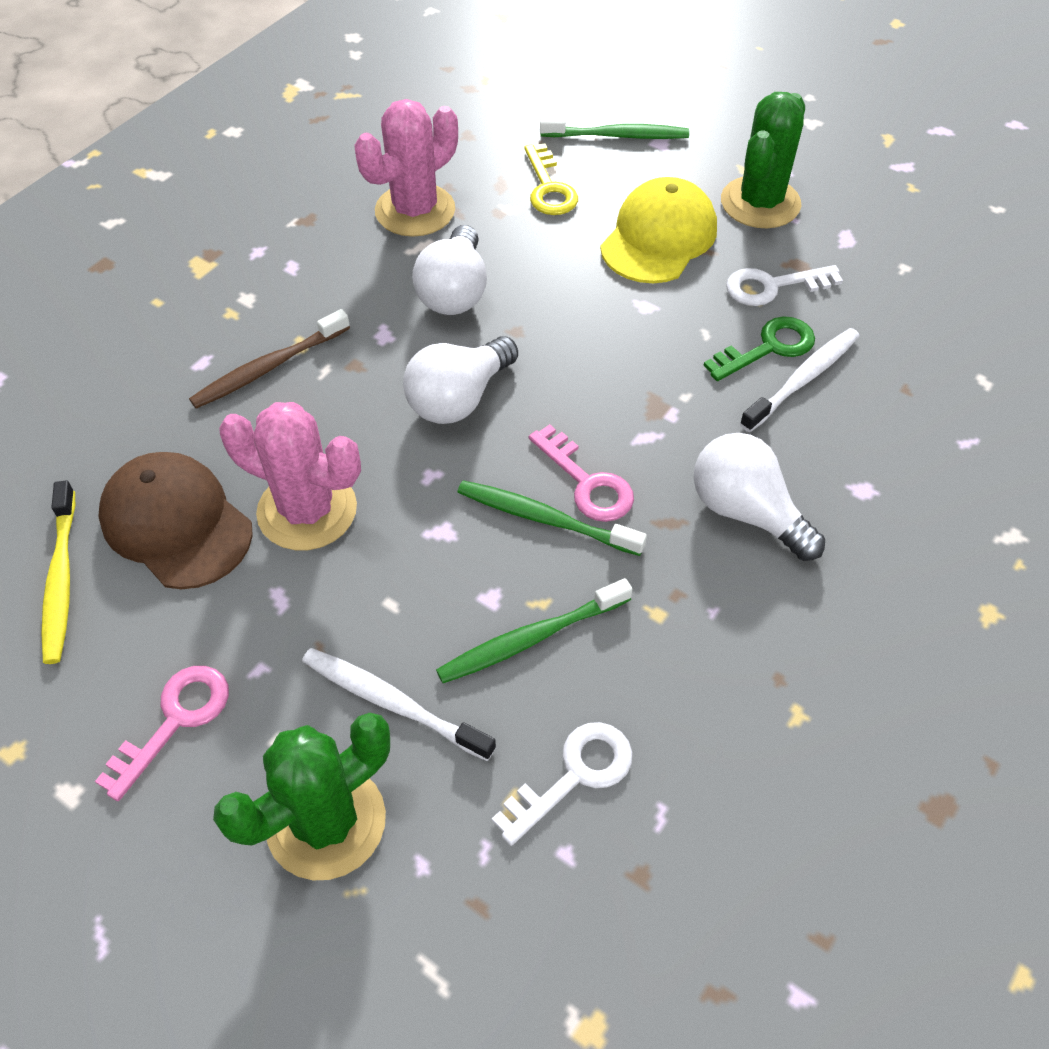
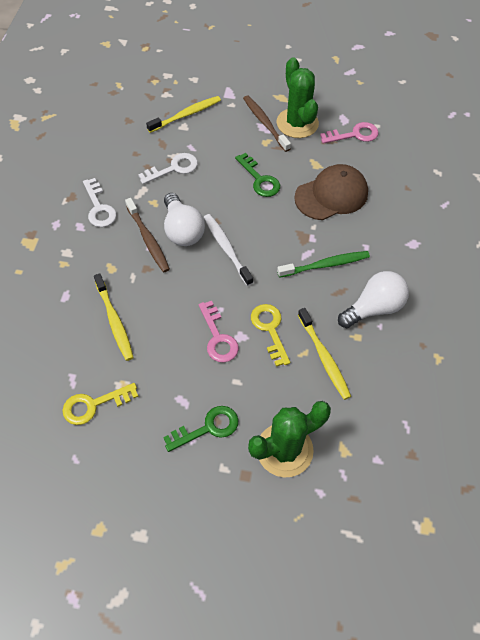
brown toothbrush: [189,309,350,409] = 1 -> [125,198,170,272] [243,95,291,152] = 2
green key: [703,316,815,381] = 1 -> [163,406,238,452] [235,153,280,197] = 2
green toothbrush: [436,578,632,683] [458,480,647,556] [540,116,689,139] = 3 -> [277,251,370,278] = 1
pink cactus: [219,402,361,550] [354,99,458,237] = 2 -> none = 0
white light bulb: [403,336,518,424] [412,225,487,315] [693,433,825,561] = 3 -> [164,193,205,246] [338,271,409,328] = 2
white toothbrush: [302,648,496,761] [740,328,859,432] = 2 -> [204,214,253,286] = 1
yellow cap: [600,177,717,283] = 1 -> none = 0
yellow key: [524,143,578,215] = 1 -> [62,383,139,425] [251,304,290,367] = 2
yellow toothbrush: [41,480,75,664] = 1 -> [94,274,134,361] [146,96,221,133] [298,308,351,400] = 3

